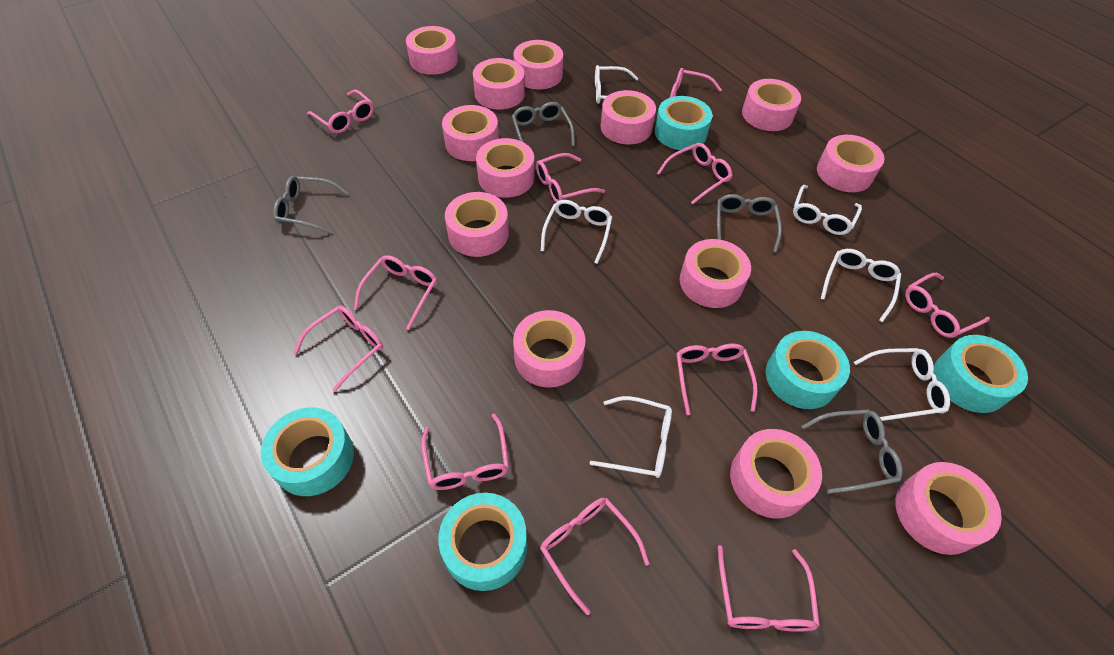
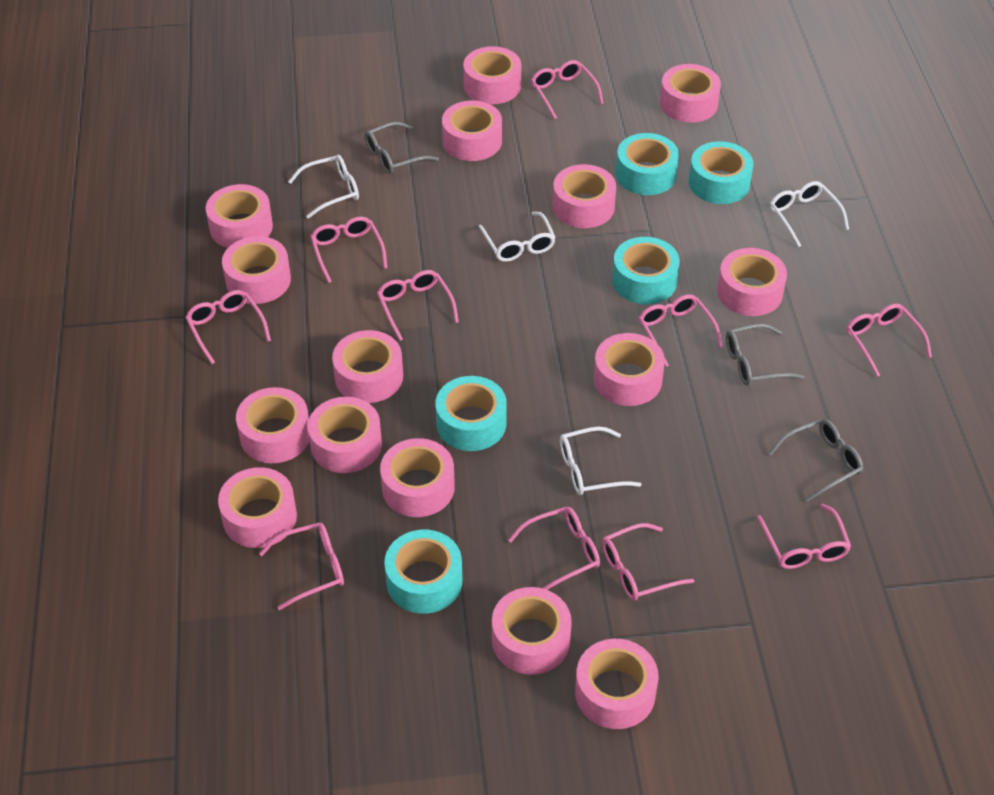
grey glasses: [273,176,349,234] [512,102,575,146] [717,194,782,253] [801,410,903,494] = 4 -> [365,122,439,174] [726,324,804,386] [769,419,863,502] = 3
pink glasses: [293,305,383,392] [307,90,374,133] [354,255,437,330] [421,414,509,490] [536,153,605,202] [540,498,650,615] [657,143,733,204] [670,68,722,117] [676,344,758,415] [718,545,820,632] [905,273,990,338] = 11 -> [185,290,271,364] [259,522,344,610] [310,217,387,283] [377,270,459,341] [508,507,600,590] [531,60,604,119] [602,523,695,601] [639,294,723,367] [757,504,851,569] [846,304,932,377] = 10
pink tape: [406,26,458,75] [442,105,499,161] [445,192,509,257] [473,58,525,110] [476,138,534,198] [513,310,585,388] [514,40,563,89] [600,90,656,144] [680,239,751,308] [730,429,822,518] [742,79,801,131] [817,135,884,192] [895,462,1002,555] = 13 -> [206,184,273,248] [218,467,297,548] [222,236,291,304] [236,387,310,463] [308,397,382,473] [332,330,403,403] [380,438,455,517] [442,100,502,161] [463,46,521,104] [492,587,572,675] [553,164,616,228] [575,639,659,729] [594,333,665,406] [660,64,721,123] [717,248,787,316] = 15
white glasses: [541,200,612,264] [590,396,672,478] [595,65,638,104] [793,185,862,235] [821,249,901,322] [854,348,950,421] = 6 -> [288,155,359,219] [479,212,556,262] [560,427,642,495] [770,181,849,247] = 4

